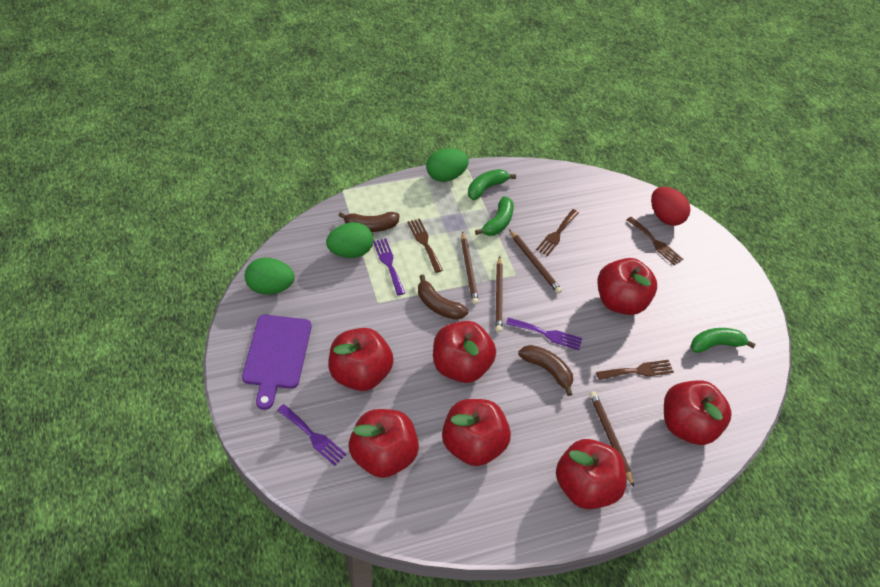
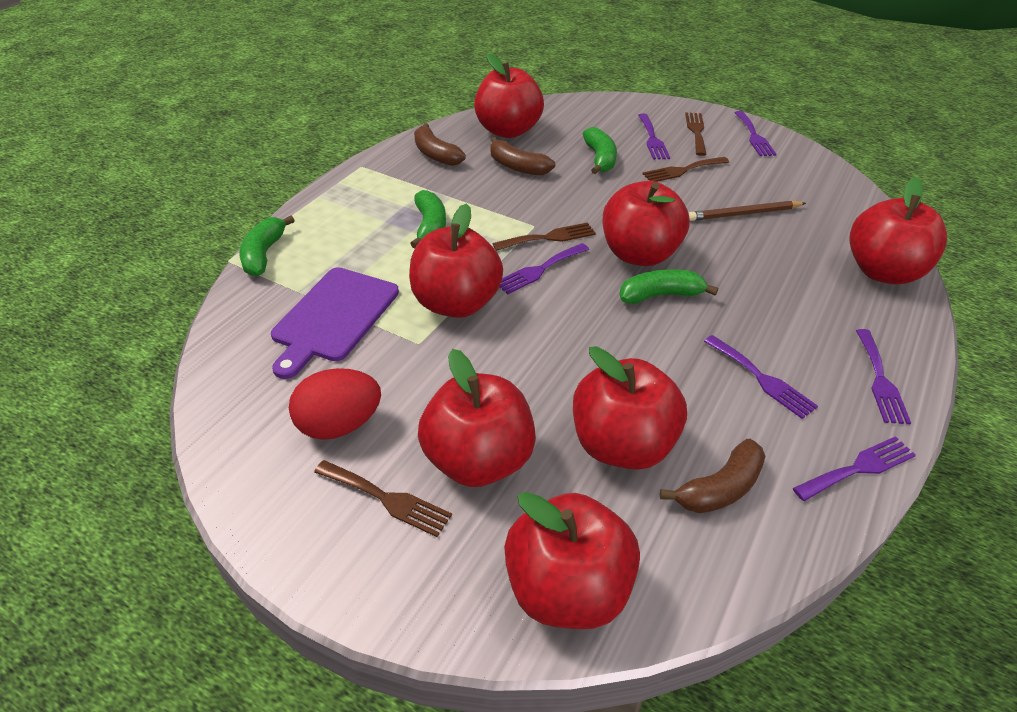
brown pencil: [461,231,479,305] [495,256,503,332] [509,229,562,294] [590,391,634,487] = 4 -> [689,201,806,221] = 1
green banana: [468,169,516,200] [475,196,514,236] [691,328,756,353] = 3 -> [239,215,295,276] [410,190,446,248] [583,127,617,174] [619,269,718,304] = 4
green egg: [245,258,295,295] [326,222,373,258] [426,148,469,182] = 3 -> none = 0
purple fork: [277,404,346,466] [373,238,405,295] [506,318,582,350] = 3 -> [499,243,589,294] [638,113,670,160] [704,335,818,419] [735,111,776,156] [793,436,916,501] [856,329,911,424] = 6

